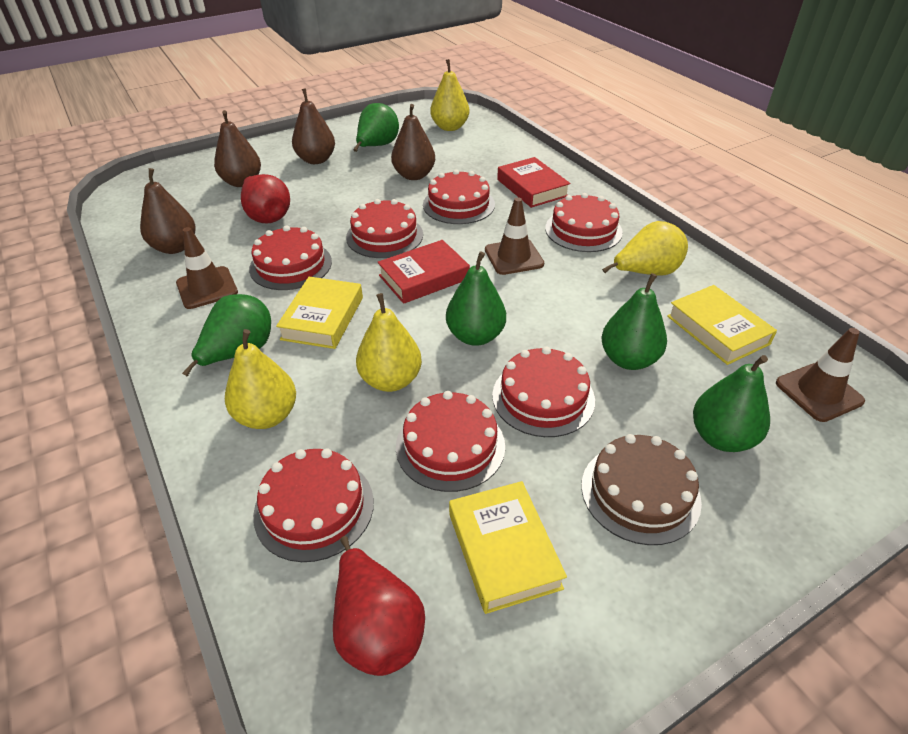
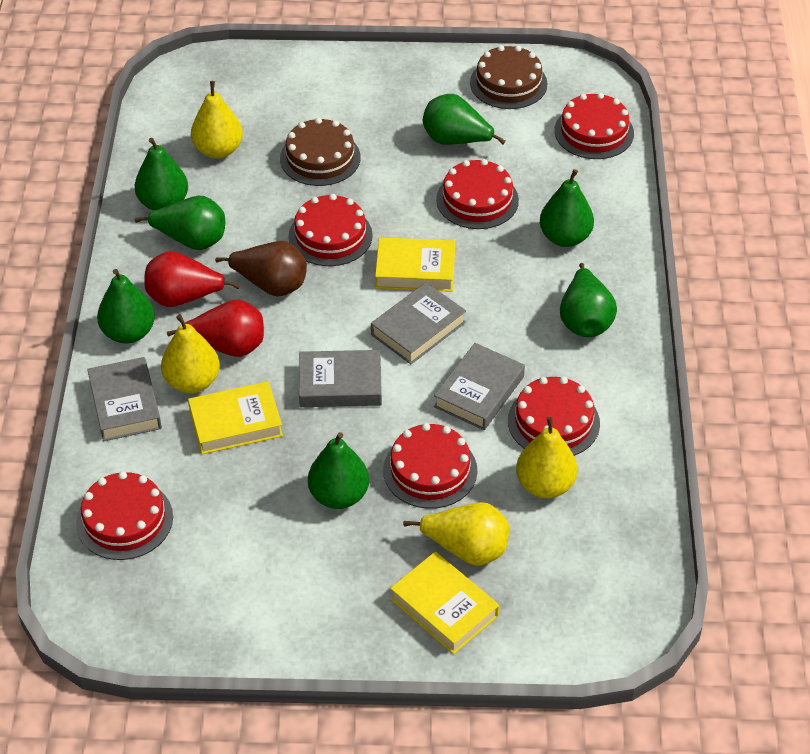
brown cake: [581,434,702,545] = 1 -> [280,117,361,186] [470,45,548,109] = 2
brown pear: [140,168,196,254] [214,110,261,187] [292,88,335,164] [391,104,435,180] = 4 -> [215,241,307,297] = 1
brown traffic cone: [176,227,238,309] [485,198,544,275] [776,328,865,422] = 3 -> none = 0
green pear: [182,294,271,377] [353,103,399,152] [446,251,506,346] [601,273,667,370] [693,355,770,452] = 5 -> [97,269,155,344] [135,138,188,211] [135,196,225,250] [308,432,369,509] [423,94,506,145] [540,169,594,247] [560,263,617,337] = 7
grey book: none = 0 -> [87,357,162,441] [299,350,382,407] [371,282,466,364] [434,343,525,430] = 4
red book: [377,240,470,304] [497,157,570,208] = 2 -> none = 0
red cake: [249,225,332,290] [253,448,374,562] [346,199,423,258] [396,391,505,492] [423,169,495,224] [492,347,595,437] [545,193,623,252] = 7 -> [76,471,173,560] [288,194,373,266] [383,423,477,509] [436,159,519,229] [508,377,600,456] [554,93,634,159] = 6

